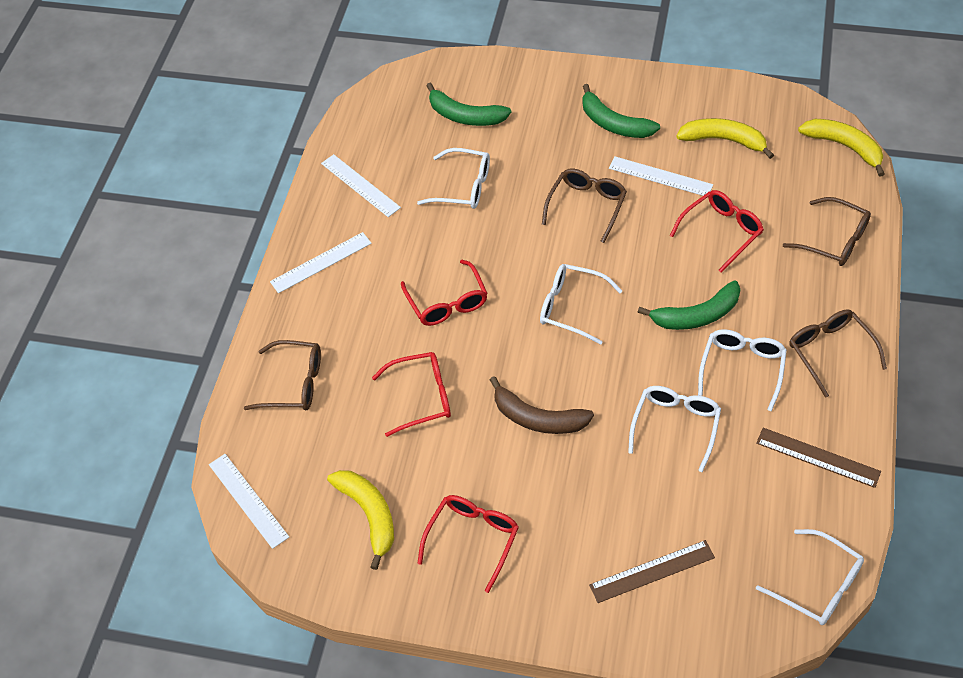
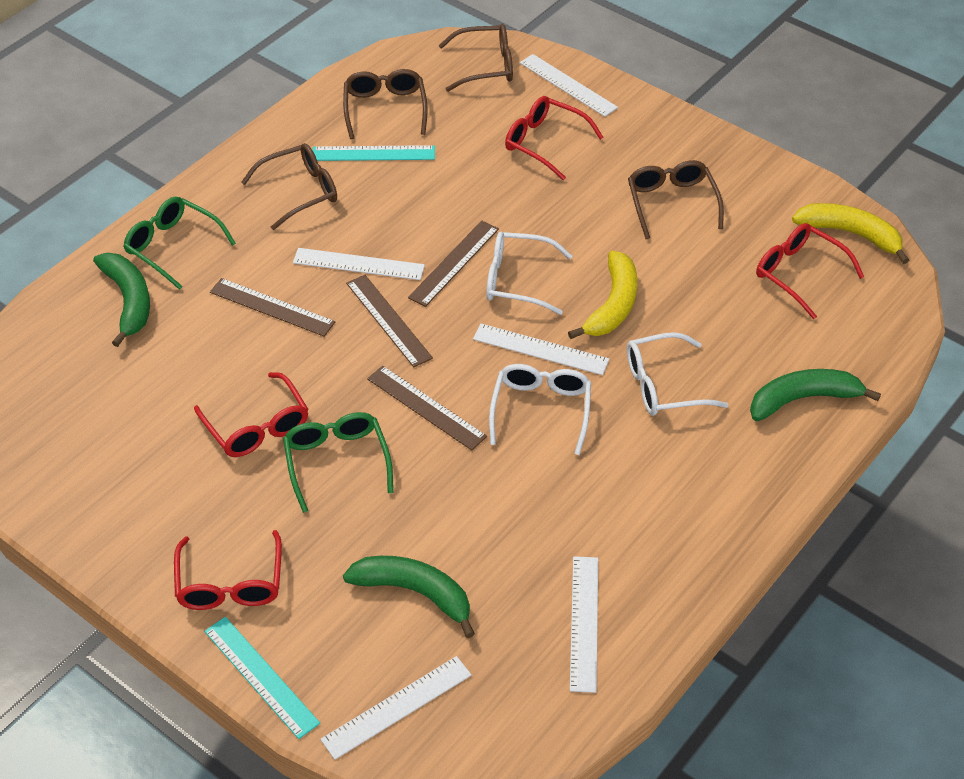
brown banana: [490,376,594,434] = 1 -> none = 0
brown ruler: [589,540,715,603] [756,428,881,488] = 2 -> [210,278,335,337] [346,275,433,367] [367,366,487,451] [408,220,499,307] = 4
green glasses: none = 0 -> [123,197,236,290] [283,412,393,513] = 2
turquoise ruler: none = 0 -> [204,617,320,739] [313,145,435,161] = 2
white glasses: [417,148,490,209] [540,264,622,345] [628,386,721,472] [698,329,787,411] [756,529,864,625] = 5 -> [486,232,572,315] [489,364,591,455] [627,332,728,416] = 3
white ruler: [209,454,289,549] [270,232,372,293] [321,154,401,217] [609,156,713,196] = 4 -> [293,248,425,280] [320,656,471,760] [473,324,610,375] [520,54,618,117] [570,556,598,693] = 5
yellow banana: [327,470,394,570] [676,118,774,159] [798,119,884,177] = 3 -> [568,251,637,339] [792,203,909,264] = 2

